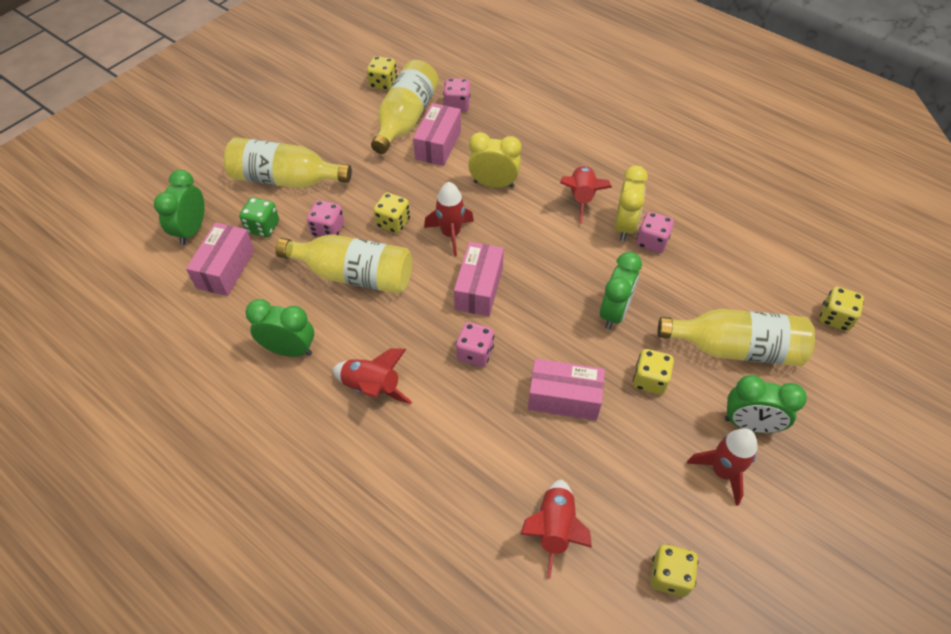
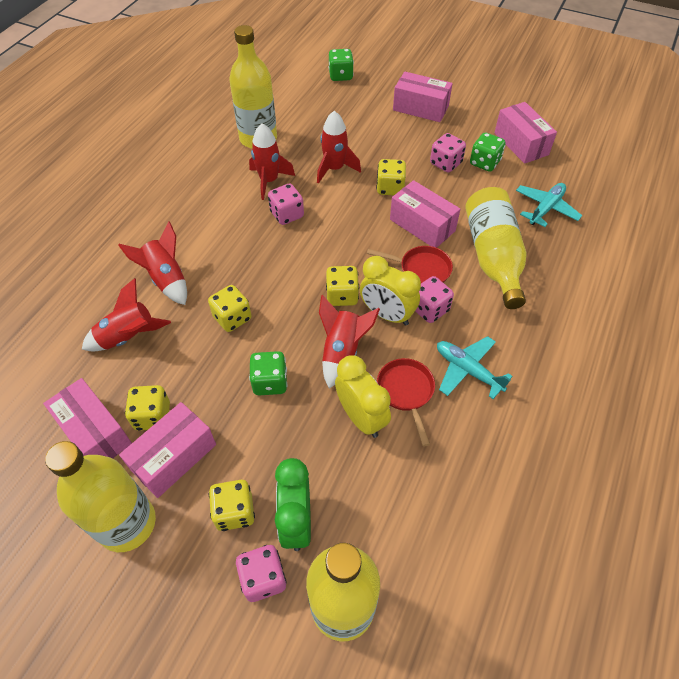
green clock: [154,170,205,246] [245,299,314,357] [600,252,642,330] [725,375,807,433] = 4 -> [275,458,311,551] = 1
green dice: [239,197,279,237] = 1 -> [249,351,287,395] [328,49,354,81] [470,133,506,172] = 3
pink box: [186,223,254,296] [413,103,461,166] [454,242,504,316] [528,359,605,420] = 4 -> [43,378,132,459] [119,402,216,498] [390,180,460,248] [393,72,453,122] [494,102,557,164] = 5
red pan: none = 0 -> [367,246,453,283] [377,358,435,446] = 2
turquoise plane: none = 0 -> [437,336,513,399] [516,183,582,227] = 2

